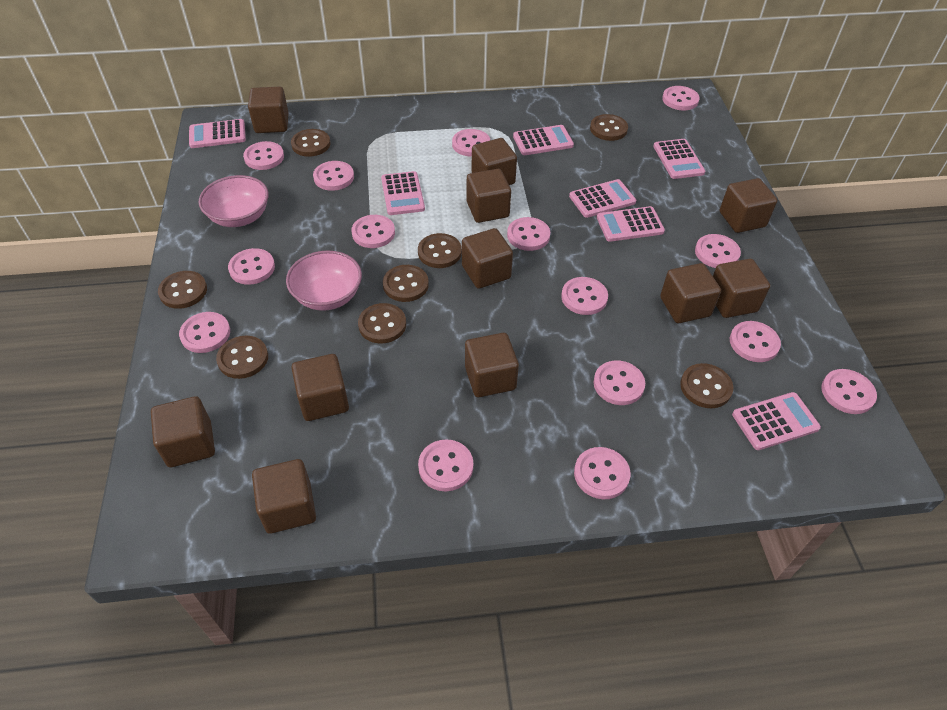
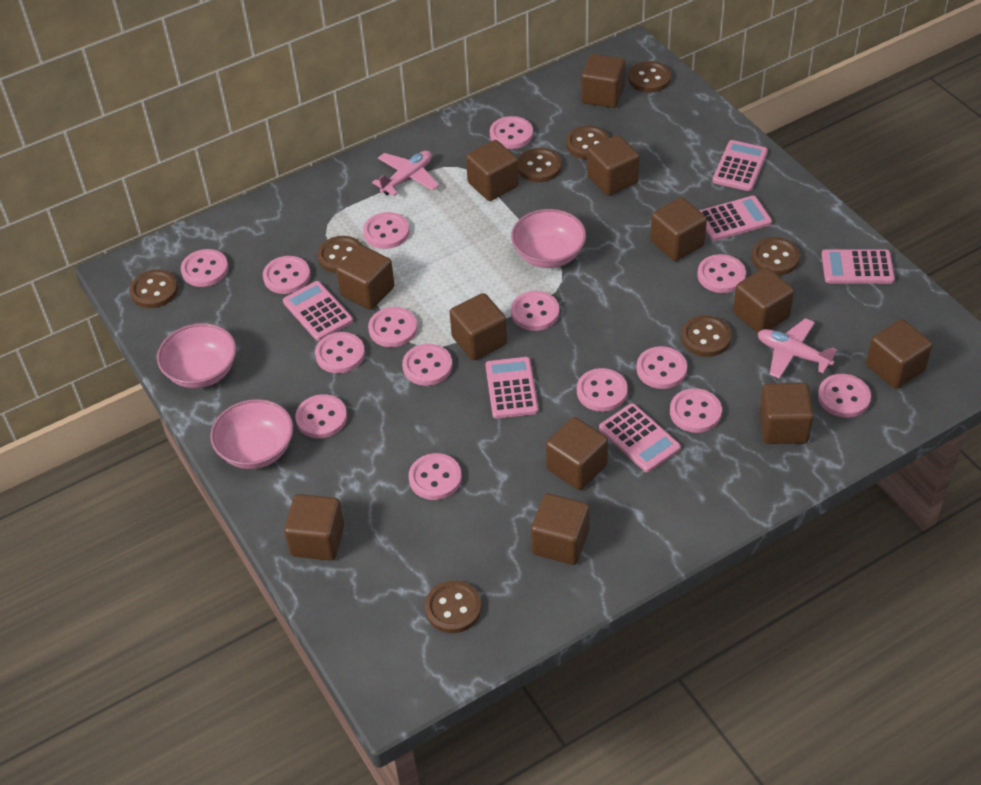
brown cube: [151,396,215,467] [248,86,289,133] [252,459,316,534] [291,354,349,421] [462,228,513,289] [465,333,519,397] [466,169,511,223] [472,138,517,185] [660,263,721,323] [713,259,770,318] [720,178,777,233] = 11 -> [284,494,344,561] [336,245,395,310] [450,293,507,360] [466,140,519,201] [531,493,590,565] [546,417,608,490] [581,54,625,108] [587,135,640,196] [650,197,707,261] [733,267,794,333] [759,383,814,444] [866,319,933,389] = 12
pink bowl: [199,175,269,227] [286,251,362,311] = 2 -> [157,323,237,388] [210,399,294,469] [511,209,586,268] = 3
pink calculator: [189,119,246,148] [381,171,425,215] [513,125,574,155] [569,179,636,218] [597,206,665,242] [653,139,705,179] [732,392,821,450] = 7 -> [283,281,353,341] [485,357,538,419] [599,403,681,472] [699,196,772,241] [713,140,768,191] [822,249,895,284] = 6
pink plane: none = 0 -> [372,151,439,196] [758,318,837,379] = 2

